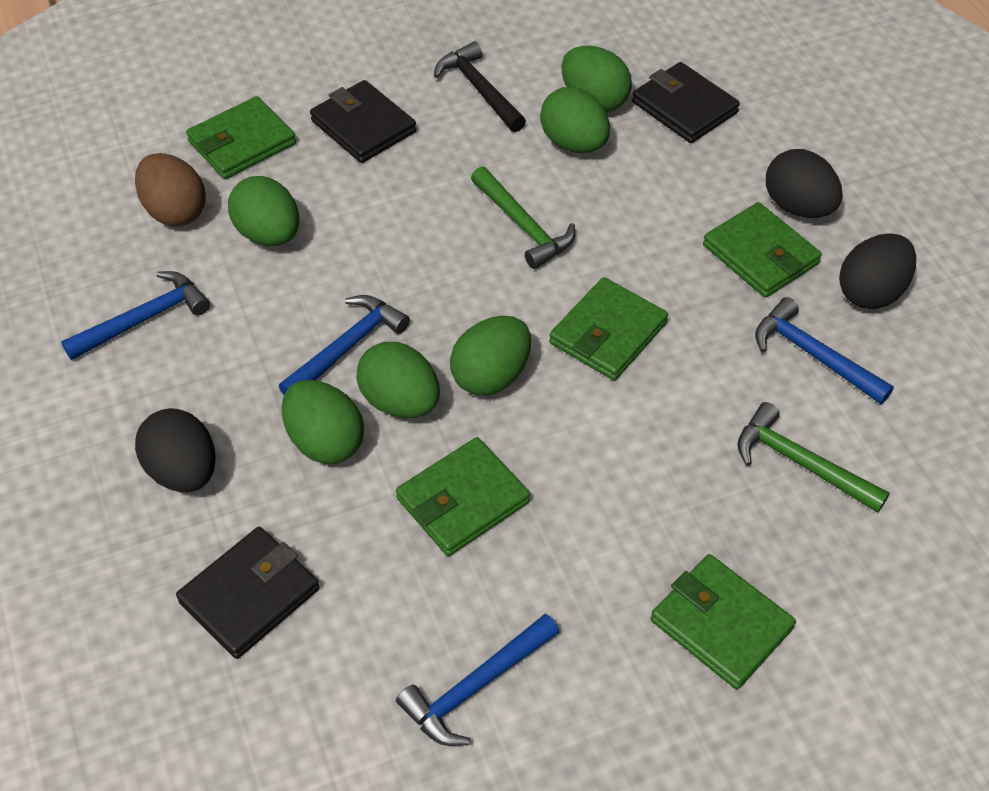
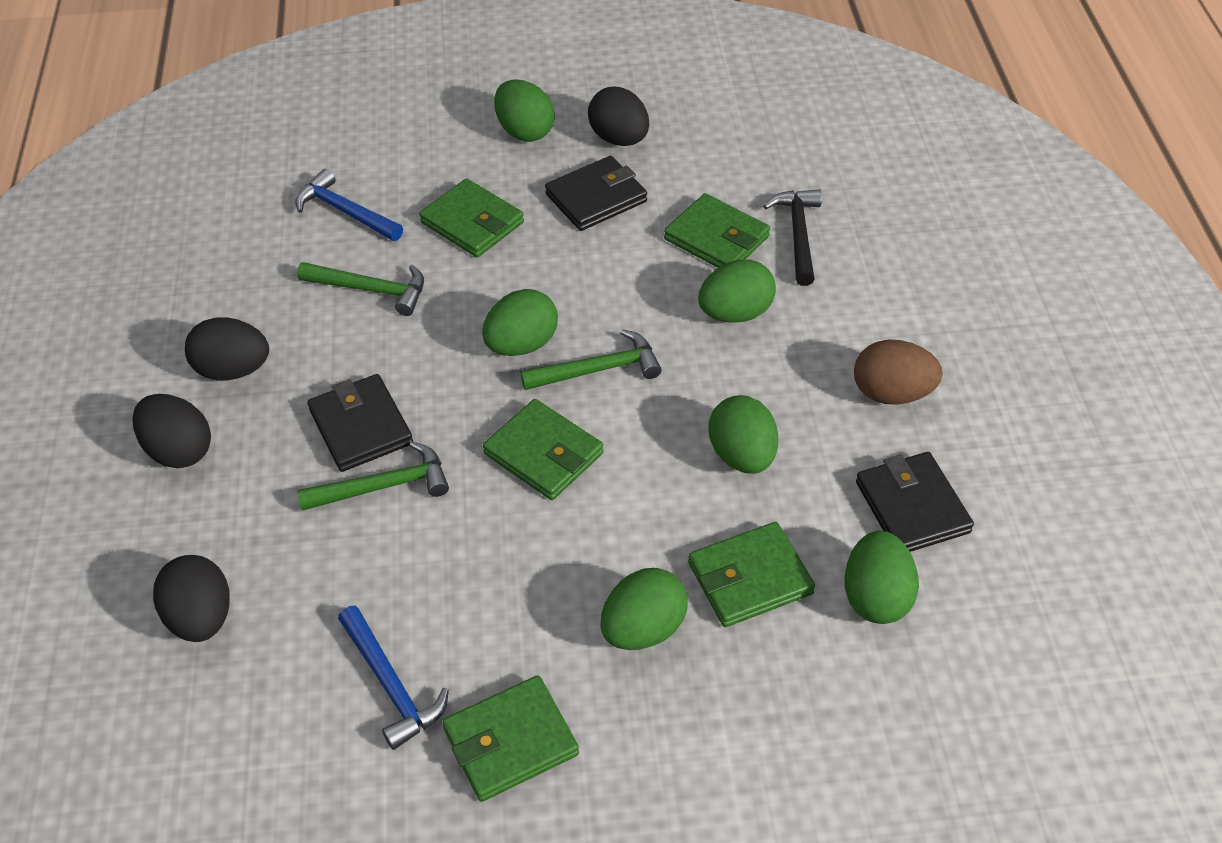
black egg: [135,408,216,492] [766,149,843,218] [839,233,916,309] = 3 -> [132,394,211,468] [153,555,230,642] [185,317,269,381] [588,87,649,146] = 4
blue hammer: [61,271,210,360] [279,295,410,395] [396,614,560,746] [755,297,894,404] = 4 -> [295,169,403,241] [338,606,449,750] = 2
green hammer: [471,166,575,269] [737,402,890,513] = 2 -> [297,262,424,316] [297,441,449,511] [521,329,662,390] = 3

